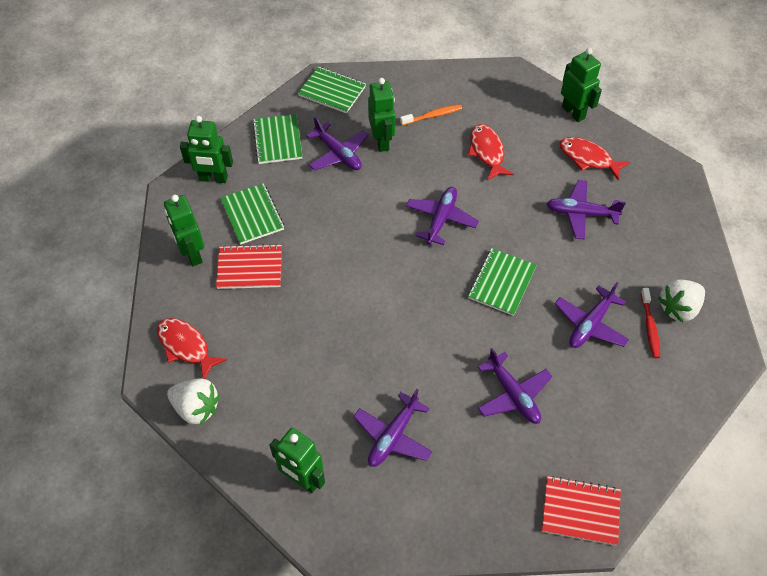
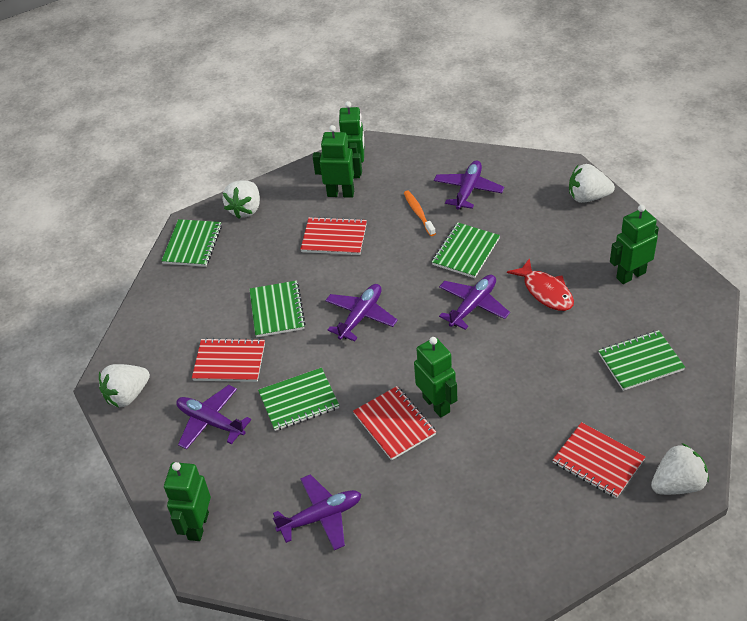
green notebook: [220,183,284,245] [252,114,303,164] [298,66,366,114] [468,248,537,316] = 4 -> [161,219,222,267] [249,281,306,337] [258,368,339,431] [432,222,500,278] [598,330,685,391] = 5
purple plane: [306,117,369,171] [353,389,432,467] [406,187,479,245] [478,348,552,424] [546,180,626,239] [555,282,629,348] = 6 -> [176,385,251,450] [273,474,361,550] [325,284,398,341] [434,160,504,210] [439,275,510,330] = 5
red fish: [157,318,227,379] [468,124,514,180] [559,137,630,181] = 3 -> [507,258,574,311] = 1
red notebook: [216,244,282,289] [542,476,621,546] = 2 -> [192,338,265,382] [300,216,367,255] [353,386,436,460] [552,422,645,498] = 4
red toothbrush: [641,288,660,358] = 1 -> none = 0
white strawberry: [167,378,220,425] [658,279,705,322] = 2 -> [99,364,150,407] [222,181,260,219] [569,164,615,203] [651,443,709,495] = 4

